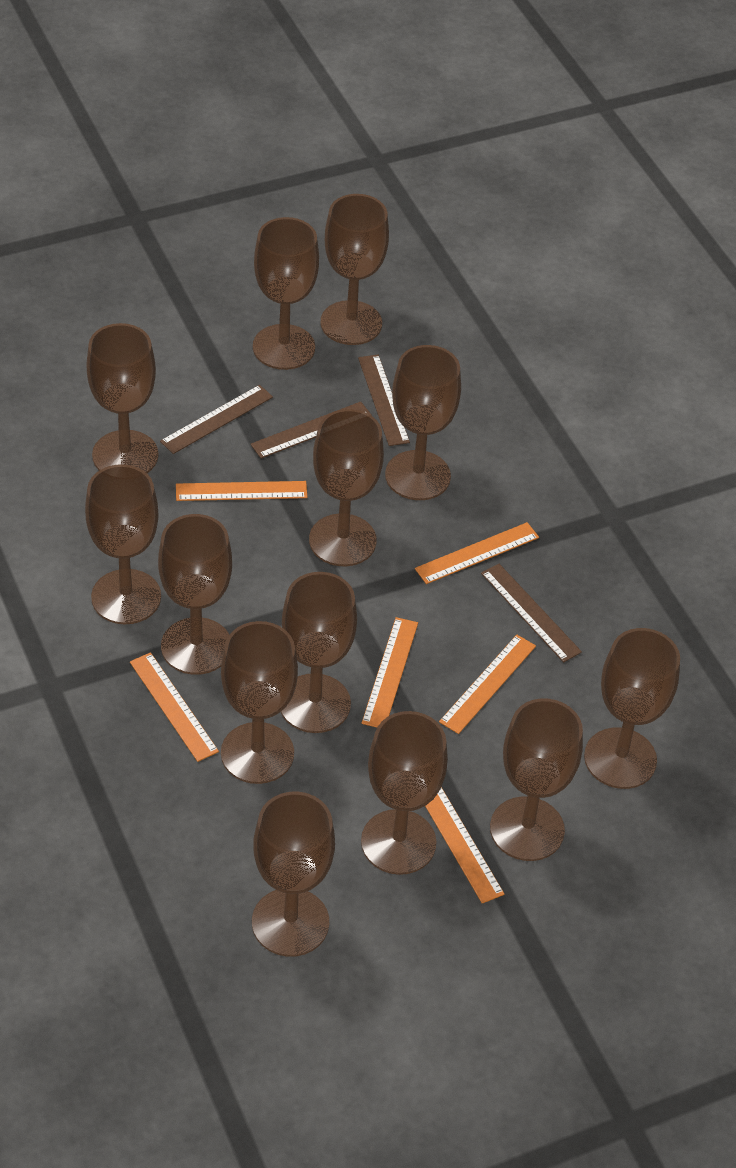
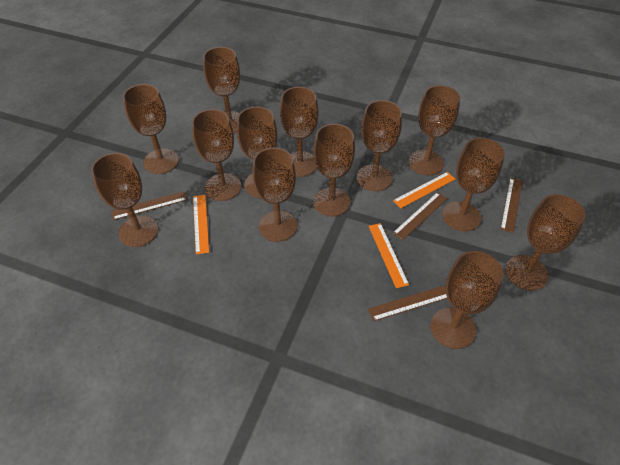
orange ruler: [130,652,219,762] [176,481,307,501] [361,617,418,727] [415,522,539,584] [425,787,505,904] [439,635,536,734] = 6 -> [193,195,209,254] [369,223,409,288] [393,172,455,208] = 3

